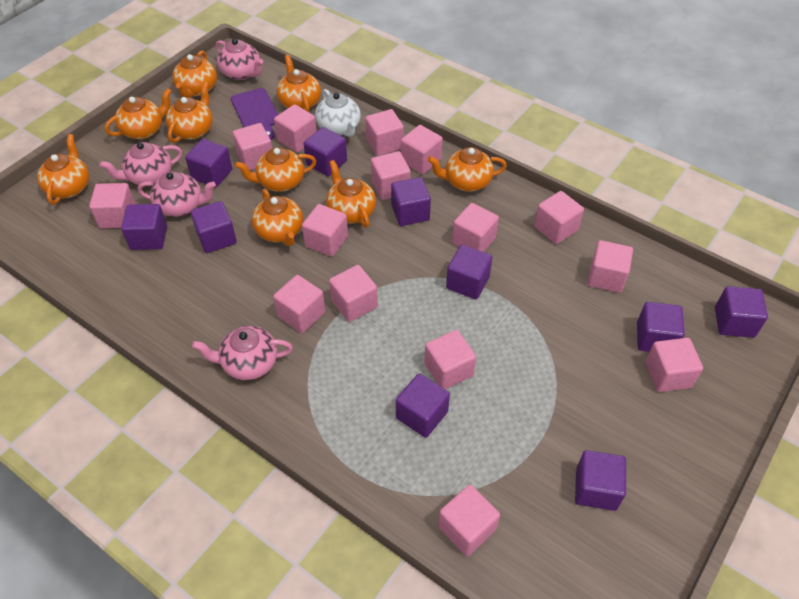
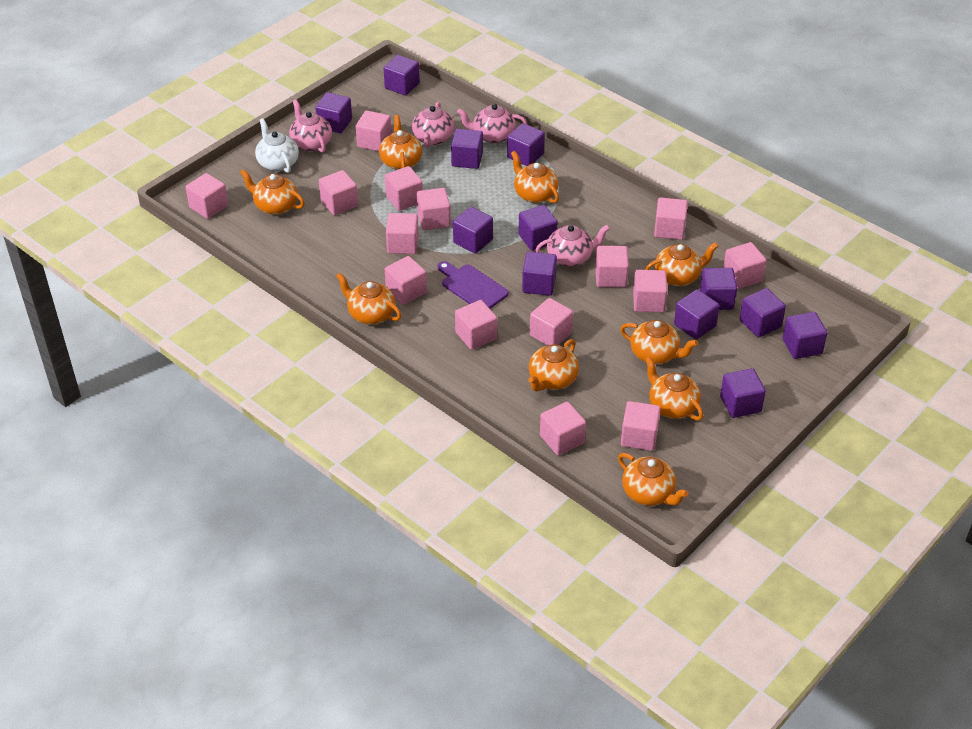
purple cube: [121,204,167,250] [185,139,232,188] [190,201,237,253] [304,127,347,176] [391,177,431,226] [396,373,450,438] [446,245,493,300] [575,450,626,511] [637,302,685,352] [715,286,768,338] = 10 -> [315,92,352,133] [384,55,420,96] [451,129,483,169] [453,207,493,254] [507,123,545,166] [519,205,558,251] [522,252,557,296] [674,289,720,340] [700,268,737,310] [720,368,766,418] [740,288,786,338] [782,312,827,359] = 12

